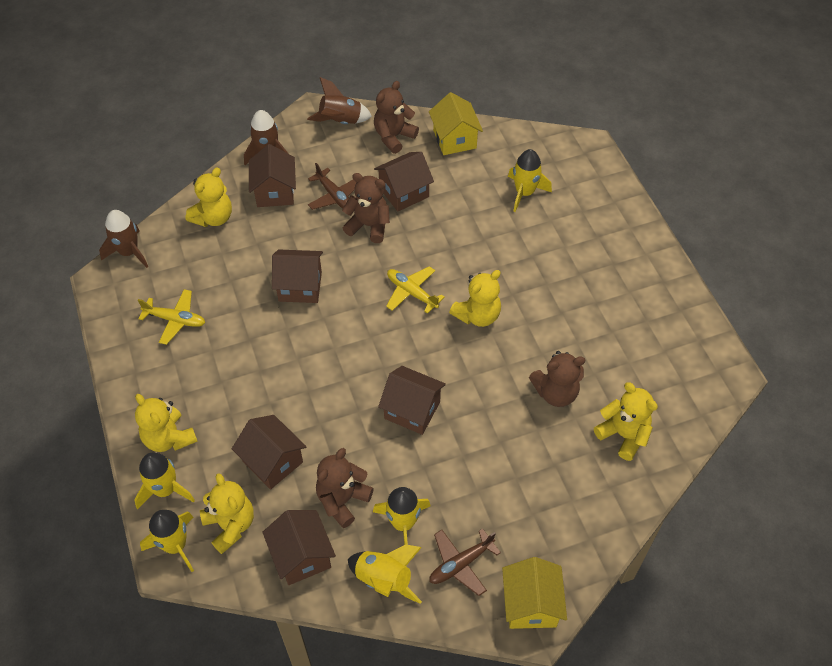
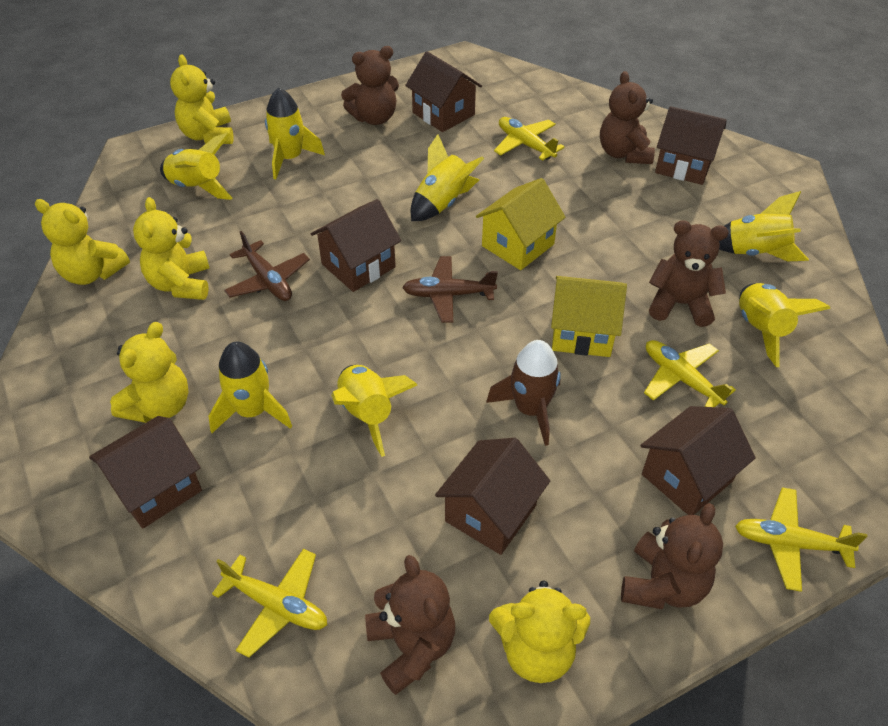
brown rocket: [99,210,148,268] [244,110,288,165] [307,77,372,124] = 3 -> [486,340,561,446] = 1
brown teddy bear: [316,448,374,528] [342,173,390,243] [374,81,419,154] [529,351,586,407] = 4 -> [341,46,399,125] [365,555,455,695] [600,71,655,164] [621,503,723,609] [649,220,728,327] = 5
yellow plane: [138,289,205,345] [386,266,445,314] = 2 -> [212,549,327,658] [494,117,565,161] [644,340,736,407] [735,487,867,592] = 4
yellow rocket: [134,452,195,510] [140,510,194,572] [348,544,422,604] [373,487,431,545] [508,149,552,212] = 5 -> [160,133,233,200] [209,342,292,433] [265,88,325,180] [331,365,417,457] [411,134,484,221] [719,191,809,261] [739,283,830,367] = 7

